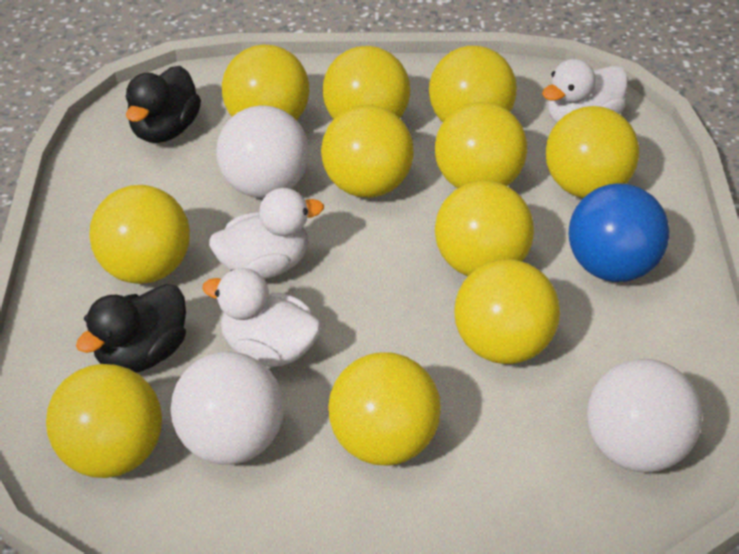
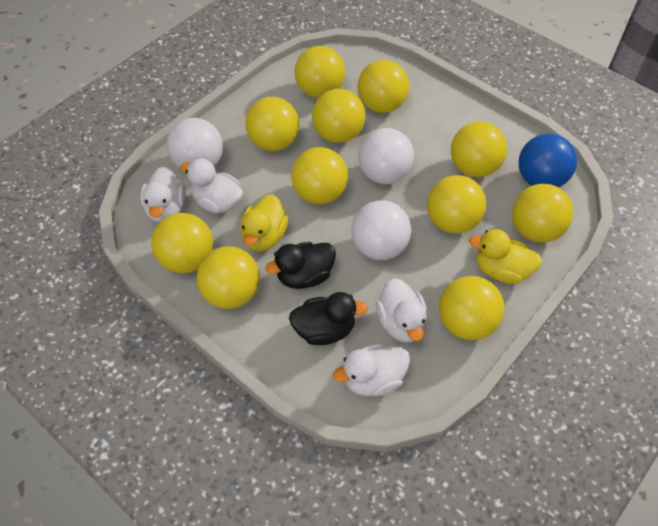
white duck: [202,268,321,367] [209,188,324,279] [542,59,628,123] = 3 -> [140,167,186,223] [181,158,243,213] [333,343,410,396] [376,278,427,343] = 4
yellow duck: none = 0 -> [240,194,288,251] [469,229,542,284] = 2

